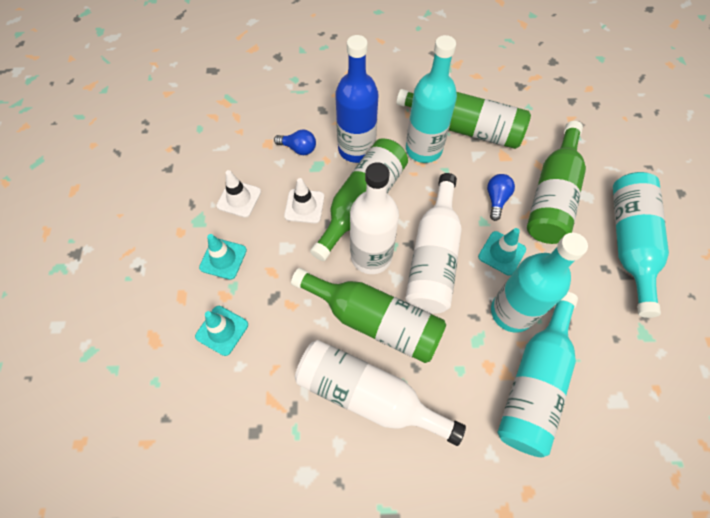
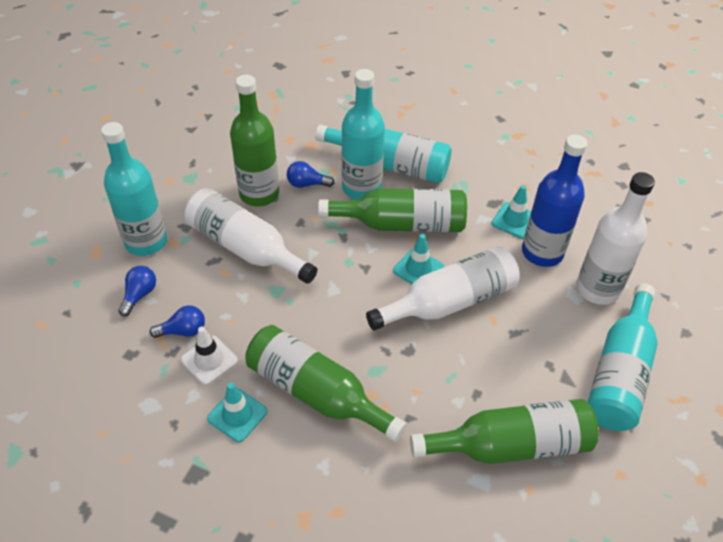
blue light bulb: [274,129,316,155] [487,174,515,221] = 2 -> [118,266,156,316] [150,306,205,338] [287,161,335,188] = 3
white traffic cone: [216,170,261,218] [284,178,324,224] = 2 -> [181,327,238,385] = 1

